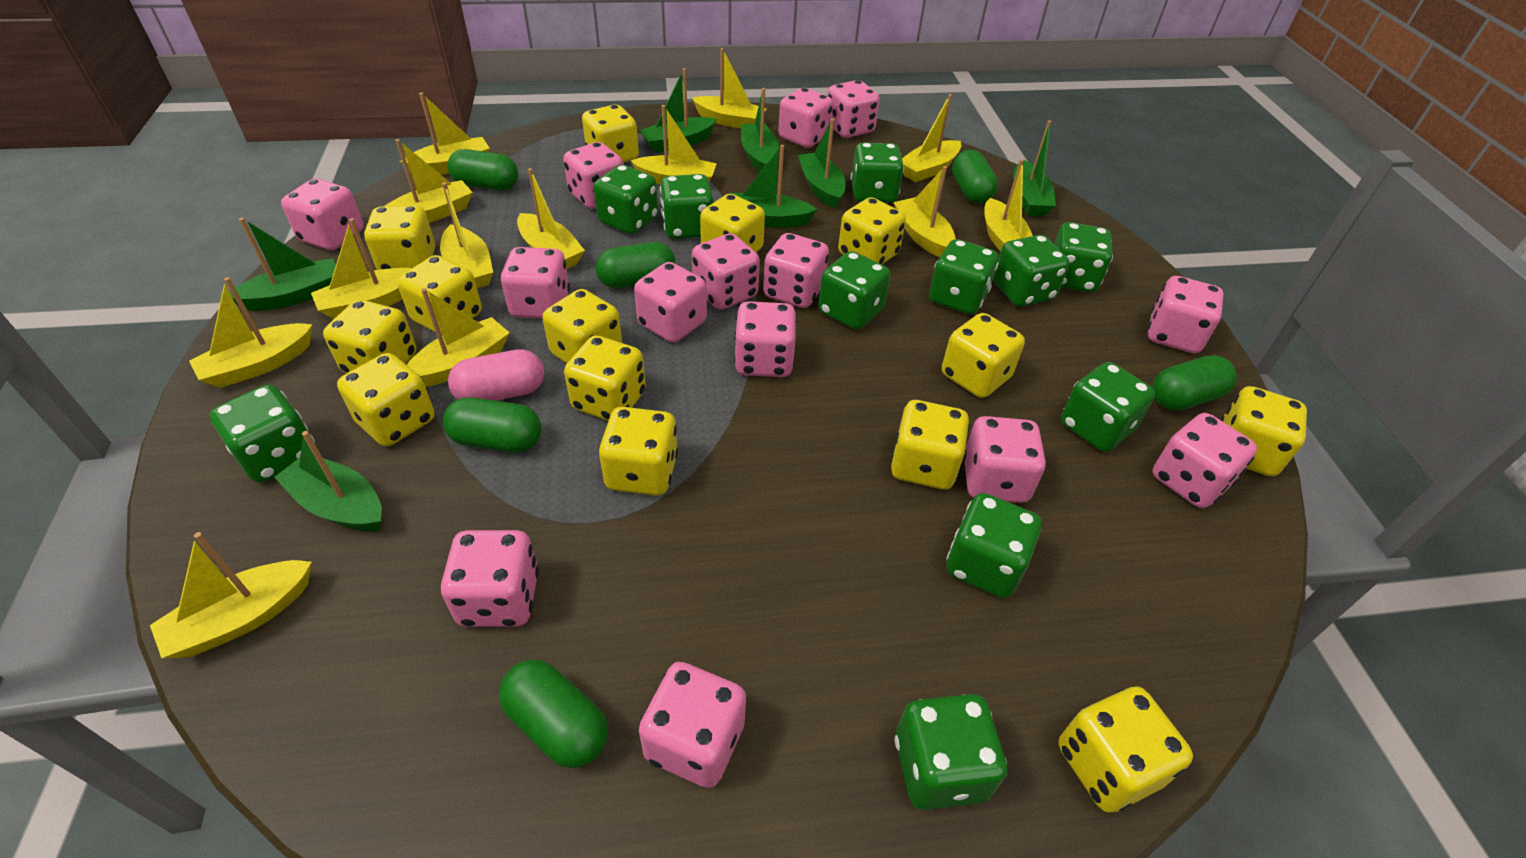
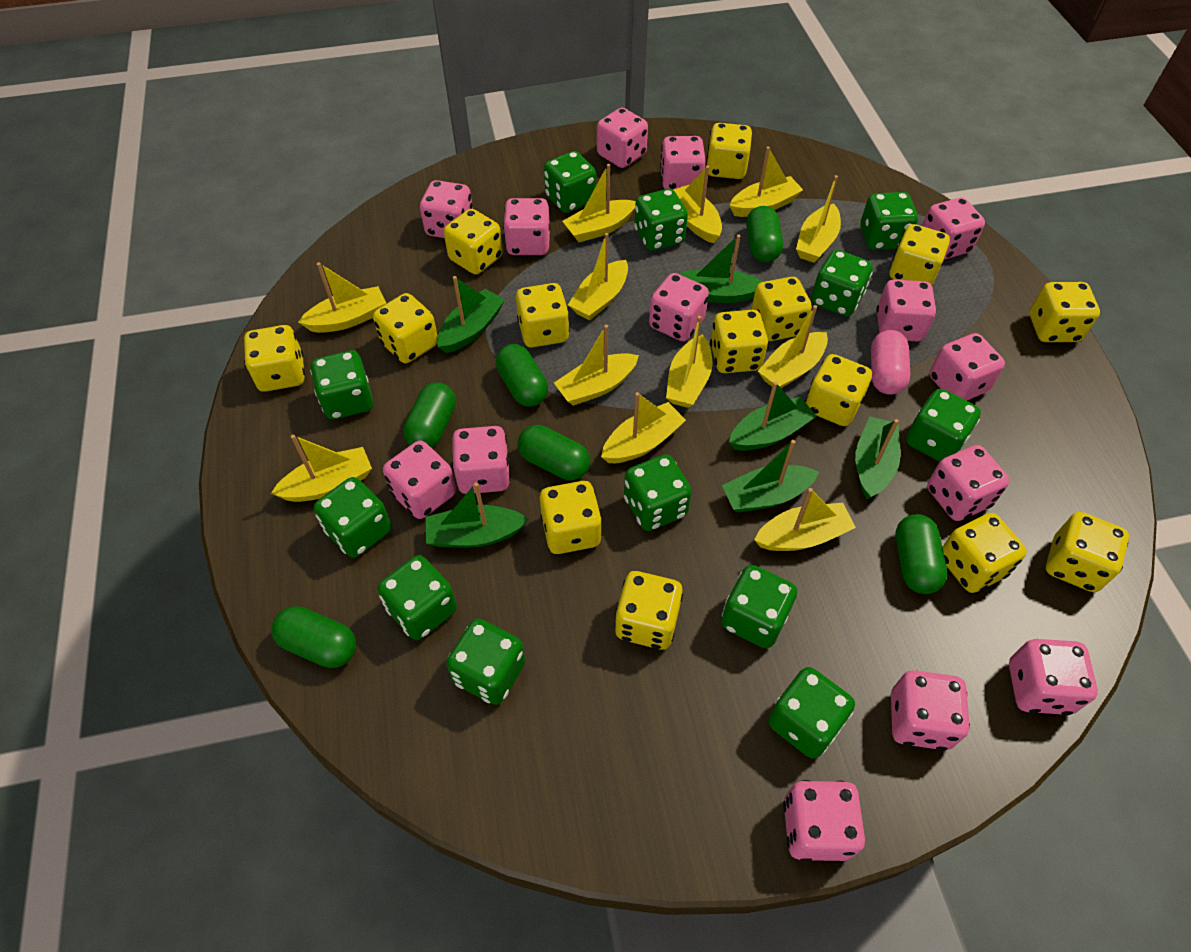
green boat: [229,218,336,311] [274,431,382,532] [639,68,717,153] [730,145,817,228] [741,88,779,172] [798,118,845,209] [1013,120,1056,216] = 7 -> [426,482,528,547] [437,276,505,353] [682,235,763,303] [722,440,819,513] [729,382,817,451] [855,417,901,499] = 6
green dice: [210,384,315,483] [593,165,658,234] [660,174,714,239] [818,251,890,330] [851,143,904,203] [895,694,1007,810] [929,239,999,314] [946,493,1042,598] [993,235,1069,307] [1054,222,1113,292] [1061,362,1155,452] = 11 -> [310,350,373,420] [314,477,391,558] [377,555,457,640] [446,619,526,705] [544,151,596,213] [624,454,692,531] [634,189,688,251] [721,565,797,649] [768,667,855,759] [811,250,873,317] [860,192,918,250] [906,389,981,462] = 12
yellow boat: [150,532,312,658] [189,277,312,388] [311,218,412,319] [384,139,473,223] [400,92,490,175] [407,288,510,387] [440,182,493,288] [517,168,585,269] [631,105,717,185] [692,48,766,128] [894,166,956,257] [902,94,961,182] [984,159,1033,252] = 13 -> [271,435,372,502] [298,262,386,333] [554,325,639,406] [562,164,636,242] [568,233,628,321] [601,392,686,463] [666,316,713,408] [674,165,722,243] [730,146,803,217] [754,488,856,551] [758,305,828,388] [796,175,841,263] = 12

